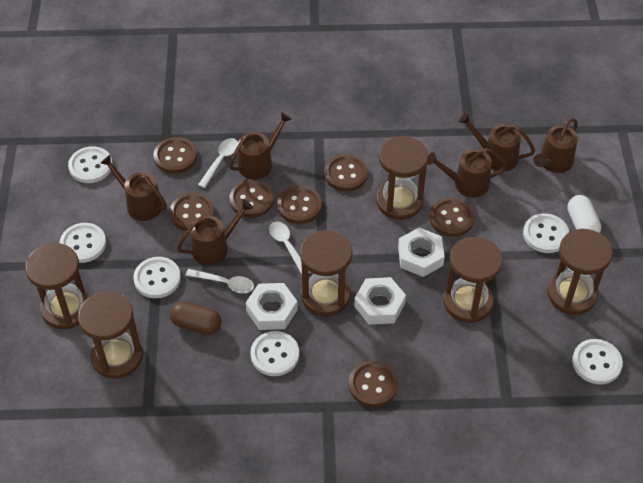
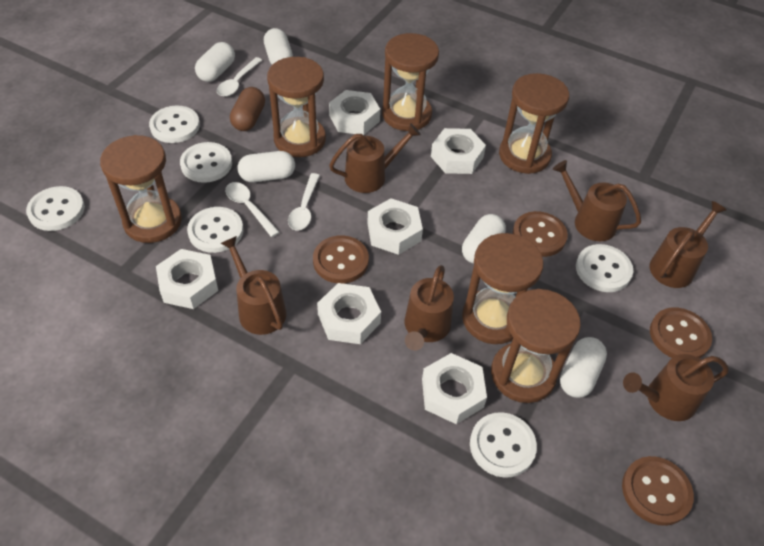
brown button: [154,137,197,174] [170,193,215,231] [229,179,274,218] [277,185,322,224] [325,154,368,191] [348,360,398,407] [429,198,475,237] = 7 -> [313,235,369,283] [513,211,568,257] [622,456,694,526] [650,307,712,358] = 4
white capsule: [567,195,601,233] = 1 -> [195,42,235,82] [238,151,295,182] [264,28,293,65] [462,214,506,264] [560,337,607,398] = 5
white nut: [246,283,298,330] [354,277,406,325] [398,228,445,277] = 3 -> [156,249,218,309] [317,283,381,344] [329,90,380,135] [367,198,423,255] [422,353,487,424] [431,128,486,174] = 6

